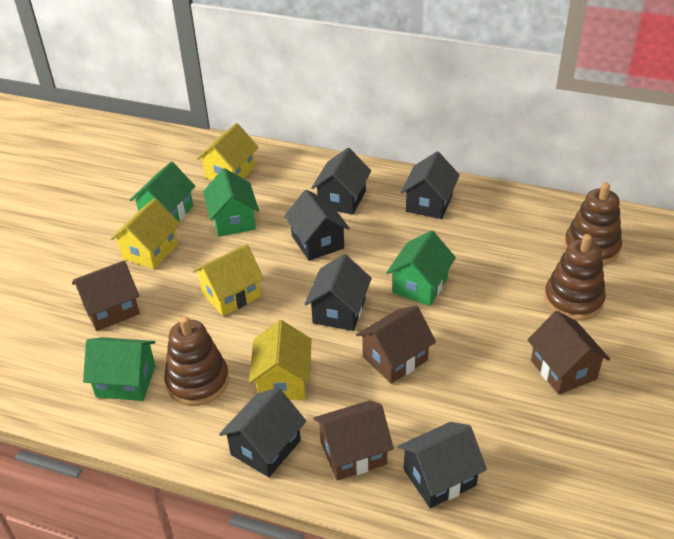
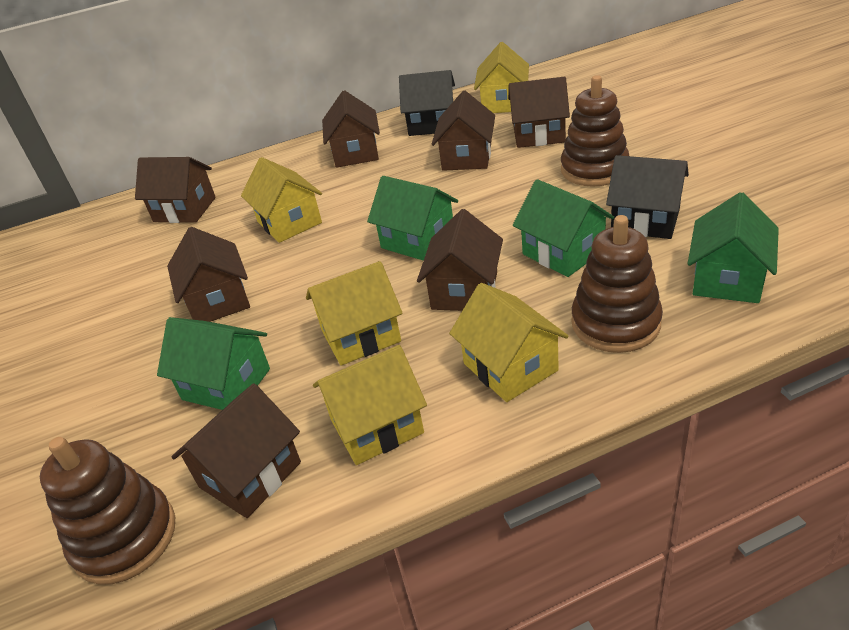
black house: [219,388,306,477] [284,190,350,261] [305,254,372,331] [311,148,371,215] [398,422,487,508] [401,152,460,219] = 6 -> [399,70,455,136] [606,155,689,239] = 2
brown house: [72,261,140,331] [314,400,394,481] [356,305,436,384] [527,311,610,395] = 4 -> [135,157,216,223] [167,227,250,322] [171,383,301,518] [322,90,380,168] [417,209,503,311] [432,91,495,171] [508,77,570,148] = 7
yellow house: [111,198,180,269] [193,244,264,316] [197,123,259,180] [249,320,312,400] = 4 -> [241,157,322,243] [306,261,403,366] [313,345,427,465] [449,283,568,402] [474,42,529,113] = 5

